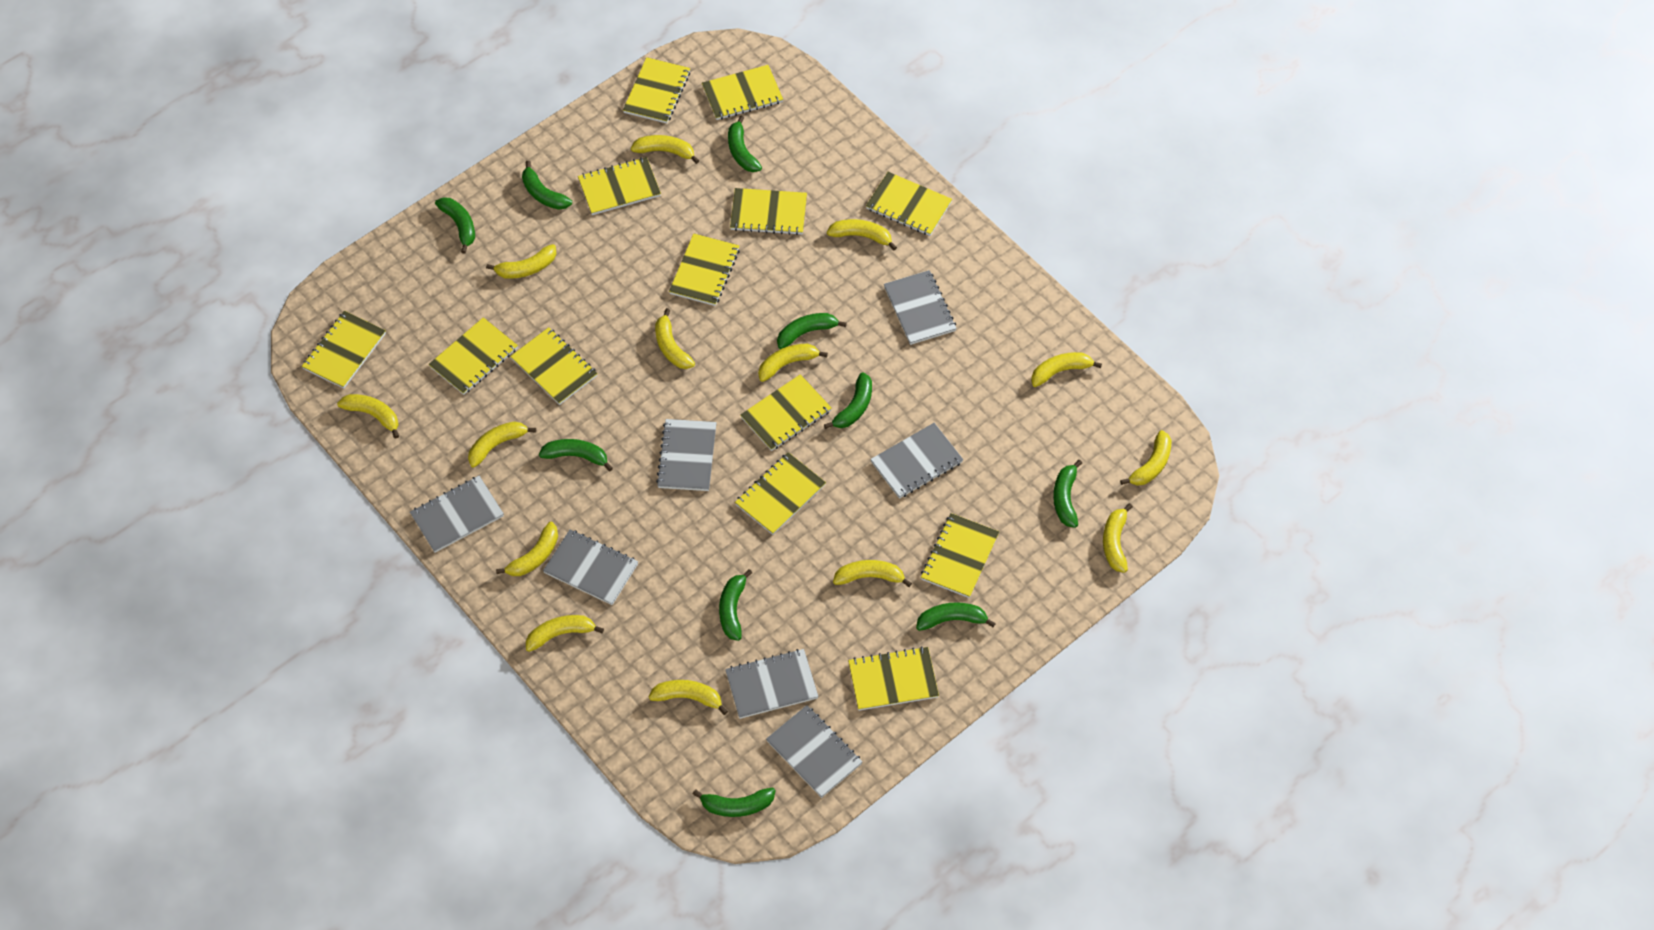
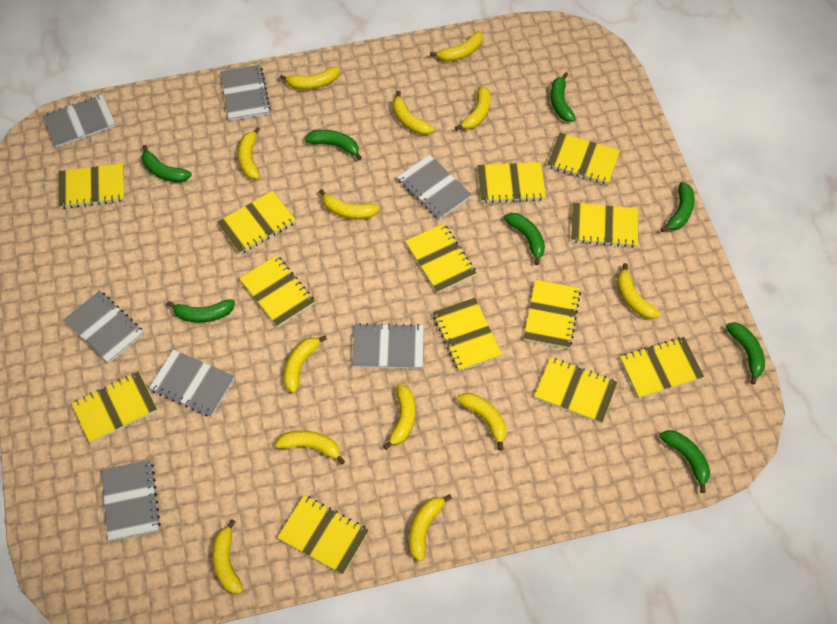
green banana: [435,197,475,254] [522,161,572,210] [539,439,613,471] [693,788,775,817] [719,569,752,641] [728,116,762,172] [777,313,847,349] [824,372,872,429] [916,602,996,631] [1053,460,1082,528] = 10 -> [142,145,192,182] [167,299,235,323] [304,130,362,160] [504,213,545,265] [551,72,576,122] [659,430,710,493] [661,182,694,232] [726,322,765,385] = 8
yellow banana: [337,394,399,439] [468,421,536,467] [486,244,556,279] [496,522,558,576] [526,615,604,652] [631,135,699,164] [649,680,728,715] [655,308,695,369] [758,344,828,382] [827,219,897,250] [833,560,912,587] [1031,352,1102,387] [1103,503,1133,573] [1120,430,1171,485] = 14 -> [212,519,243,594] [238,127,261,179] [275,430,345,465] [280,67,339,90] [284,336,327,393] [319,189,380,219] [383,384,415,450] [393,91,434,135] [409,494,452,561] [430,31,483,62] [455,86,491,131] [457,393,507,450] [617,263,660,319] = 13

